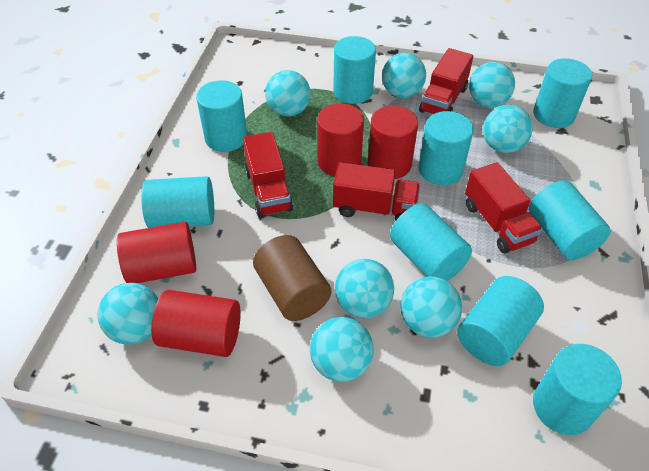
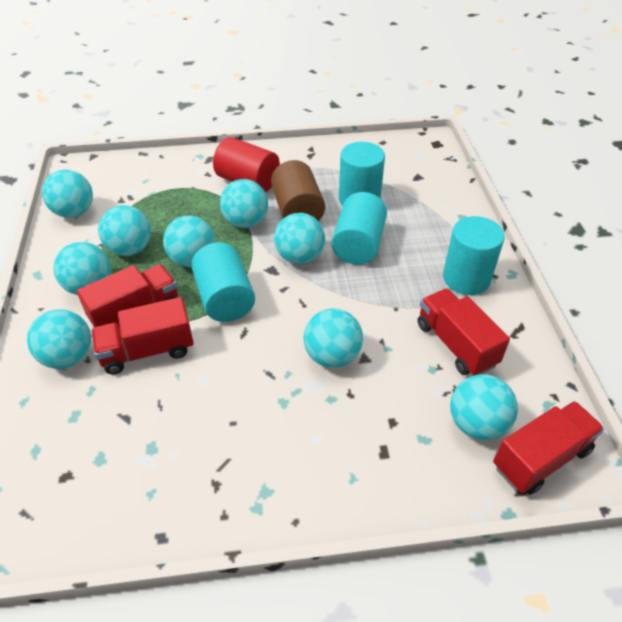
red cylinder: [117,222,196,283] [151,290,241,357] [317,103,364,176] [368,106,418,179] = 4 -> [213,137,280,192] = 1
turquoise ball: [97,283,158,344] [265,70,311,117] [310,317,374,382] [335,259,394,318] [382,53,426,98] [401,276,462,338] [469,62,515,108] [483,105,533,153] = 8 -> [27,309,91,369] [42,170,93,218] [53,242,111,295] [98,205,151,256] [163,215,215,267] [220,179,268,228] [274,213,325,264] [304,308,363,368] [450,374,518,440] = 9
turquoise cylinder: [141,176,214,228] [196,80,247,152] [333,36,376,104] [390,204,472,281] [419,111,474,185] [457,276,544,366] [529,180,611,260] [533,58,592,128] [533,344,622,435] = 9 -> [191,242,255,322] [331,192,387,265] [339,142,385,206] [443,216,505,295] = 4

